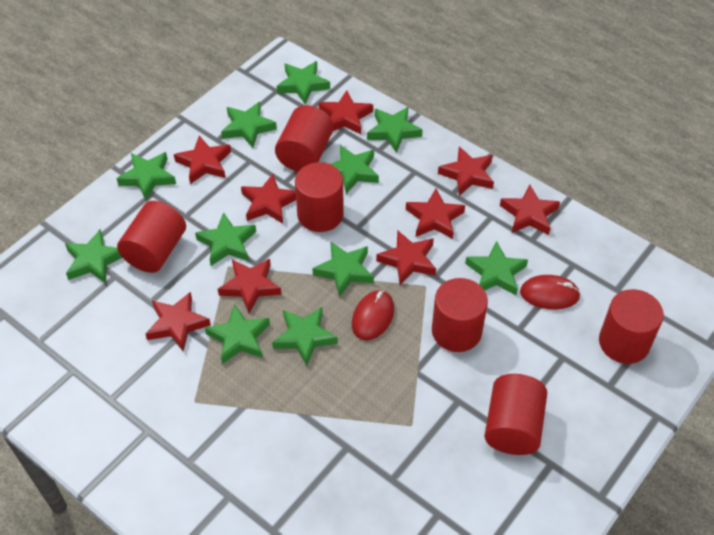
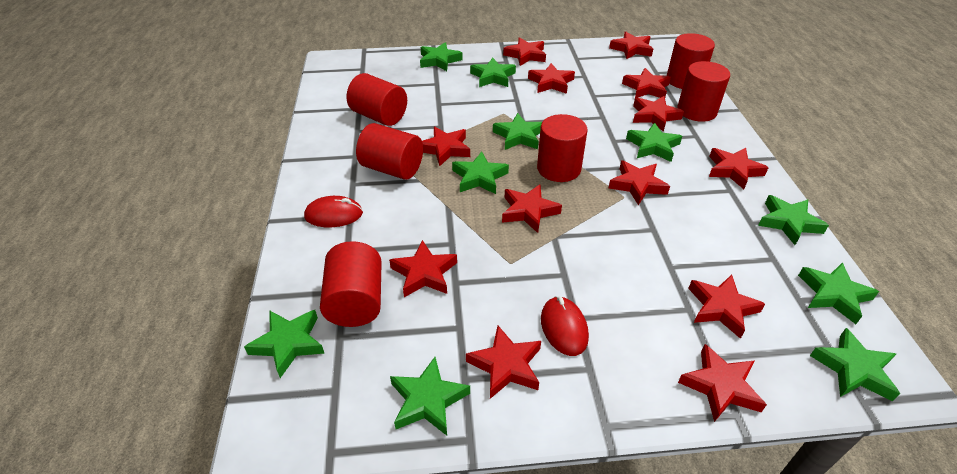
green star: [65,229,122,283] [116,152,176,201] [195,212,256,266] [205,304,270,364] [221,102,277,148] [272,307,338,366] [277,61,330,105] [312,242,374,297] [331,145,379,194] [367,107,423,153] [465,241,528,295] = 11 -> [244,310,325,378] [390,357,470,436] [420,42,463,71] [452,152,509,194] [470,58,516,87] [493,113,542,150] [626,123,682,162] [758,195,829,245] [798,263,879,324] [810,328,900,402] = 10
red star: [145,292,211,351] [174,135,231,184] [218,259,281,313] [241,174,296,224] [319,90,373,134] [376,230,436,285] [406,188,465,239] [438,147,494,196] [500,185,560,235] = 9 -> [389,240,457,297] [422,126,470,166] [466,326,541,399] [502,184,562,233] [503,37,546,66] [528,63,575,94] [609,32,653,59] [609,160,670,205] [622,68,671,98] [633,96,684,132] [678,344,767,422] [688,275,765,339] [709,148,769,189] = 13

